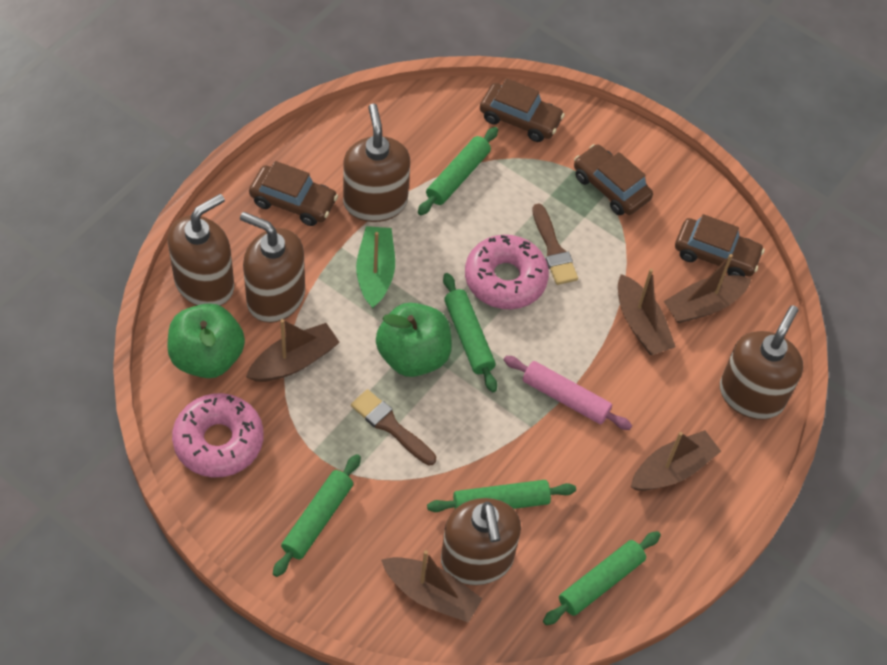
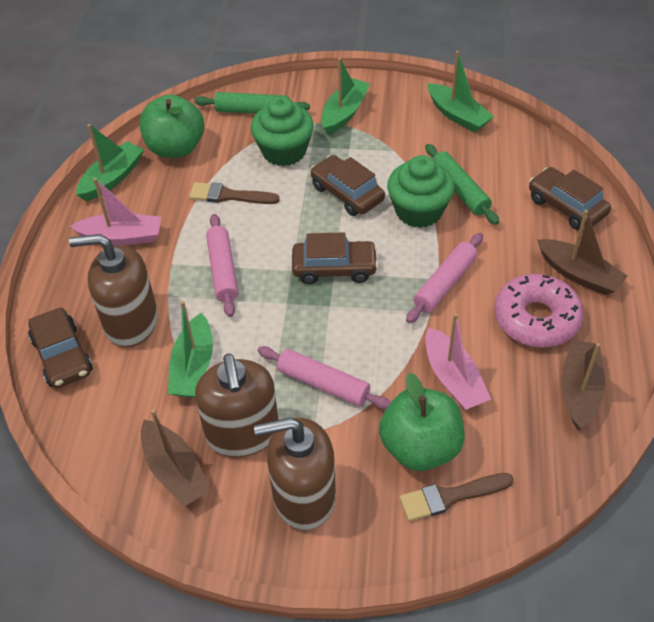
brown boat: [246,319,340,382] [381,550,482,623] [618,269,676,355] [631,430,721,491] [664,254,752,323] = 5 -> [141,409,211,507] [537,210,628,295] [562,340,605,430] = 3
brown soap dispenser: [168,194,234,306] [240,212,305,323] [343,104,410,222] [441,498,521,585] [720,305,803,420] = 5 -> [69,234,158,347] [195,354,279,457] [254,417,336,530] = 3
green boat: [356,226,395,308] = 1 -> [76,124,144,201] [168,301,213,397] [321,58,370,134] [427,51,494,133] = 4
green cupcake: none = 0 -> [251,96,314,166] [387,155,455,228] = 2
green rolling pin: [273,454,361,577] [418,127,498,215] [427,480,576,512] [443,273,497,392] [543,531,661,625] = 5 -> [194,92,310,114] [425,144,499,225] = 2
pink boat: none = 0 -> [70,178,161,245] [426,313,491,410] = 2
pink donut: [172,393,263,477] [465,235,549,309] = 2 -> [494,274,583,348] = 1
pink rolling pin: [504,356,632,430] = 1 -> [206,214,238,317] [258,346,391,409] [406,233,483,323] = 3

